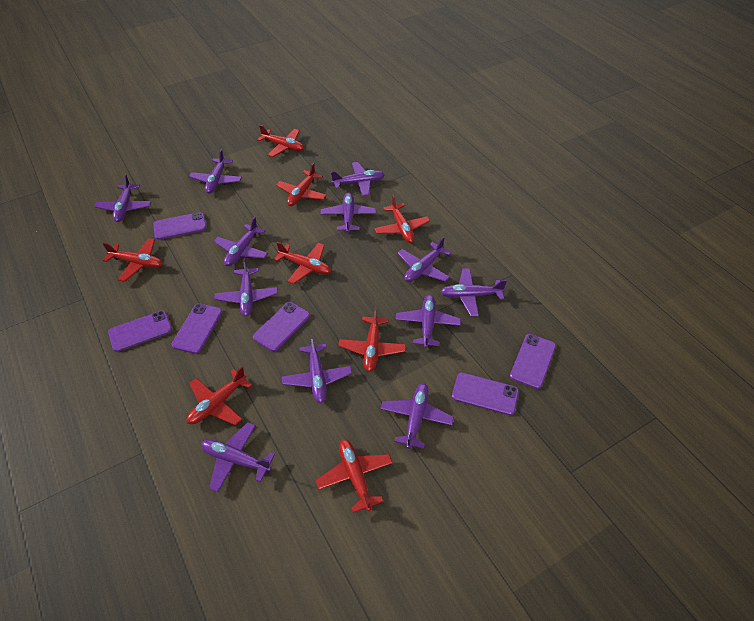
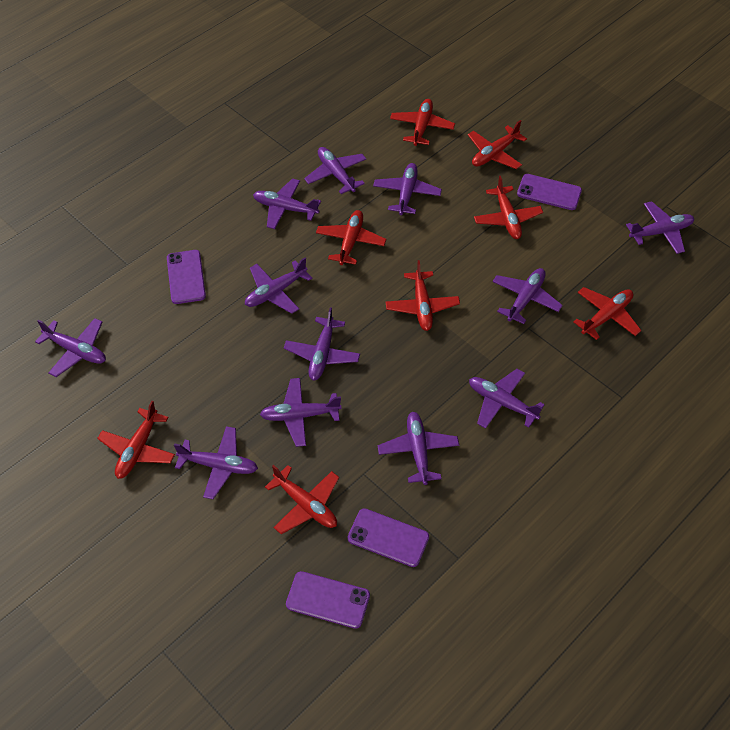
purple phone: [108,310,172,352] [153,212,207,240] [171,303,222,354] [253,302,310,352] [452,373,519,415] [510,334,556,389] = 6 -> [167,250,206,304] [286,571,370,629] [348,508,429,567] [517,174,582,210] = 4

